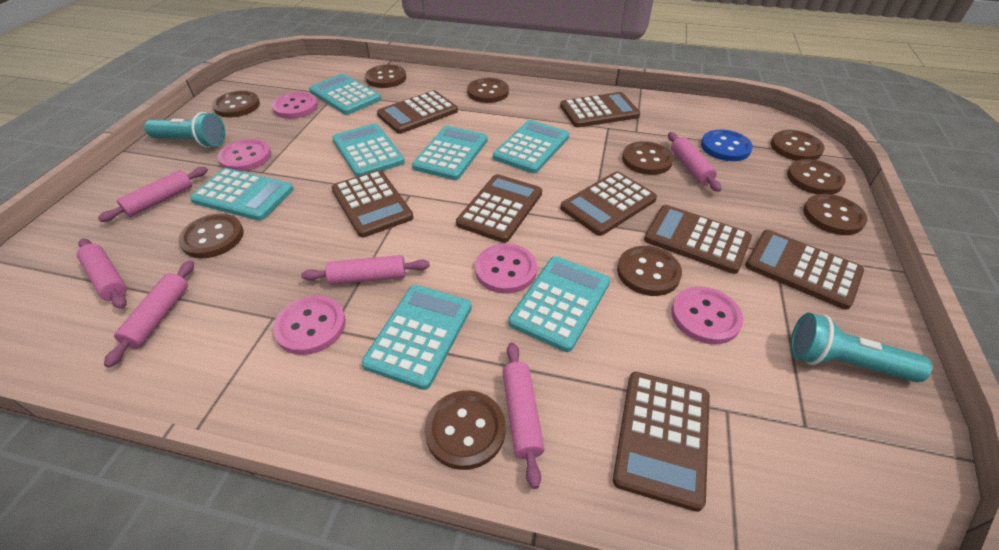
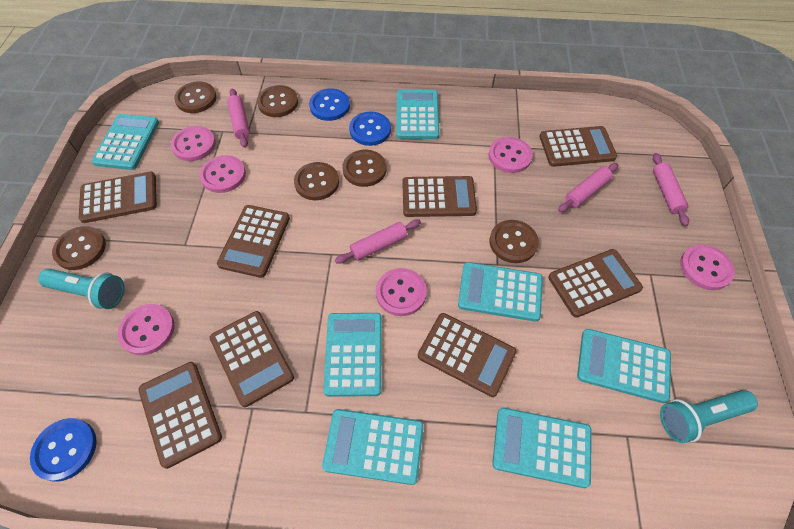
blue button: [701,129,753,161] = 1 -> [30,418,97,482] [309,89,350,121] [349,112,391,146] = 3
brown button: [178,214,243,258] [212,91,260,117] [365,65,406,88] [425,390,505,470] [467,78,509,103] [617,246,682,296] [622,141,674,175] [771,130,825,161] [787,159,846,194] [803,194,867,235] = 10 -> [52,226,106,270] [174,82,217,113] [257,85,298,117] [294,162,339,200] [342,150,386,187] [490,220,539,263] = 6
pink button: [218,139,271,172] [272,92,318,119] [273,295,346,355] [475,244,537,294] [671,287,744,344] = 5 -> [118,304,175,355] [171,126,216,161] [199,155,246,193] [376,268,427,316] [488,137,533,173] [680,245,735,290] = 6
pink rolling pin: [77,238,127,309] [98,167,208,222] [104,260,194,368] [301,255,430,285] [503,342,545,489] [668,132,721,192] = 6 -> [227,89,250,148] [335,219,421,264] [558,163,618,212] [653,153,689,226] = 4

